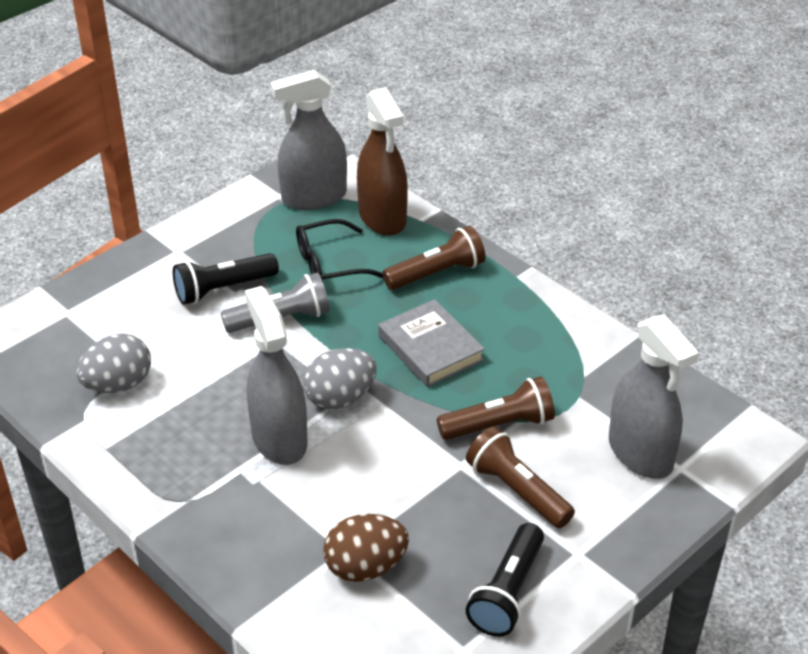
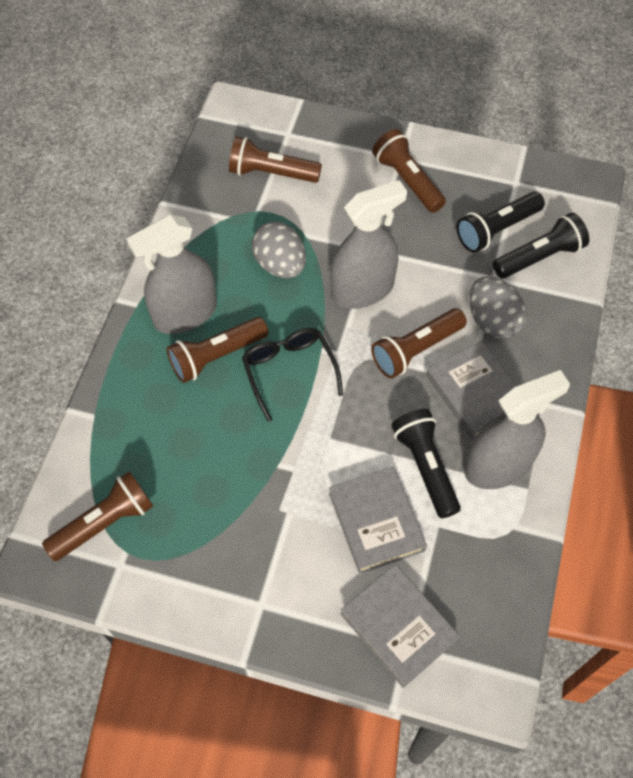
black flashlight: [173,253,279,305] [466,523,544,637] = 2 -> [391,409,461,518] [457,192,545,253] [493,213,589,278] = 3
brown egg: [323,514,409,582] = 1 -> none = 0
brown flashlight: [382,226,485,290] [437,376,555,440] [466,427,575,528] = 3 -> [42,471,153,561] [167,317,268,383] [229,136,322,183] [371,308,467,378] [372,129,446,213] = 5
brown spray bottle: [357,87,408,236] = 1 -> none = 0
grey book: [378,299,485,387] = 1 -> [329,467,427,574] [341,564,460,688] [426,341,516,440] = 3
grey flashlight: [221,272,330,333] = 1 -> none = 0

